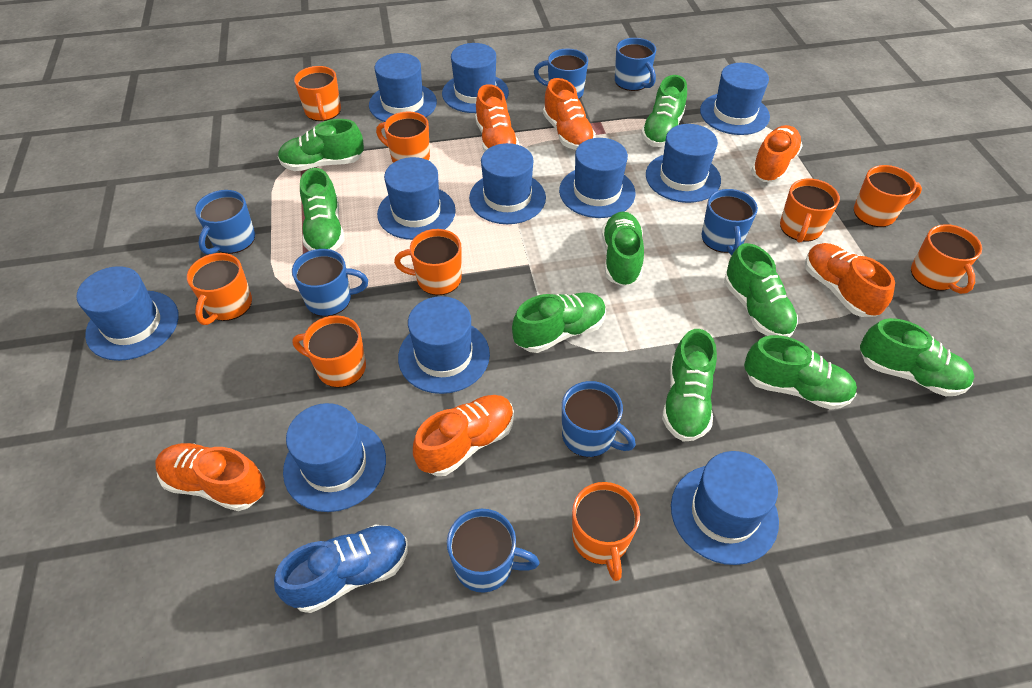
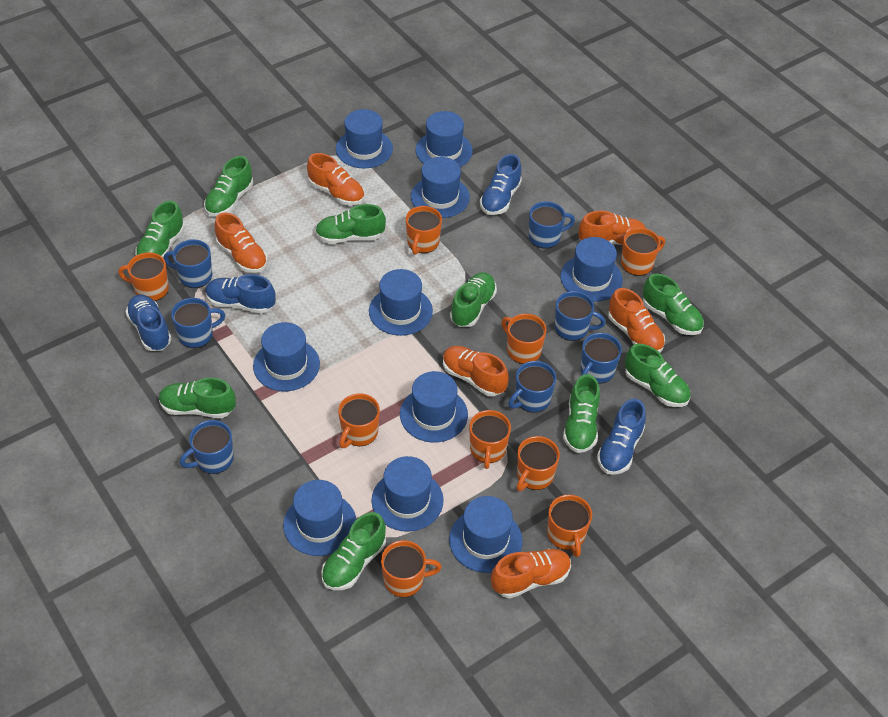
blue hat: [76,266,179,361] [283,403,386,512] [369,53,437,122] [377,157,456,240] [398,296,490,394] [442,43,509,113] [469,143,546,224] [559,138,635,218] [646,124,721,203] [671,451,779,565] [700,63,770,135] = 11 -> [253,322,320,391] [283,480,356,556] [336,109,393,168] [369,269,433,336] [372,456,444,532] [400,371,468,442] [411,157,470,218] [415,111,473,167] [449,496,523,573] [560,237,623,302] = 10
blue shoe: [274,525,408,613] = 1 -> [125,294,172,351] [205,274,276,314] [480,154,522,215] [597,399,646,475] = 4

